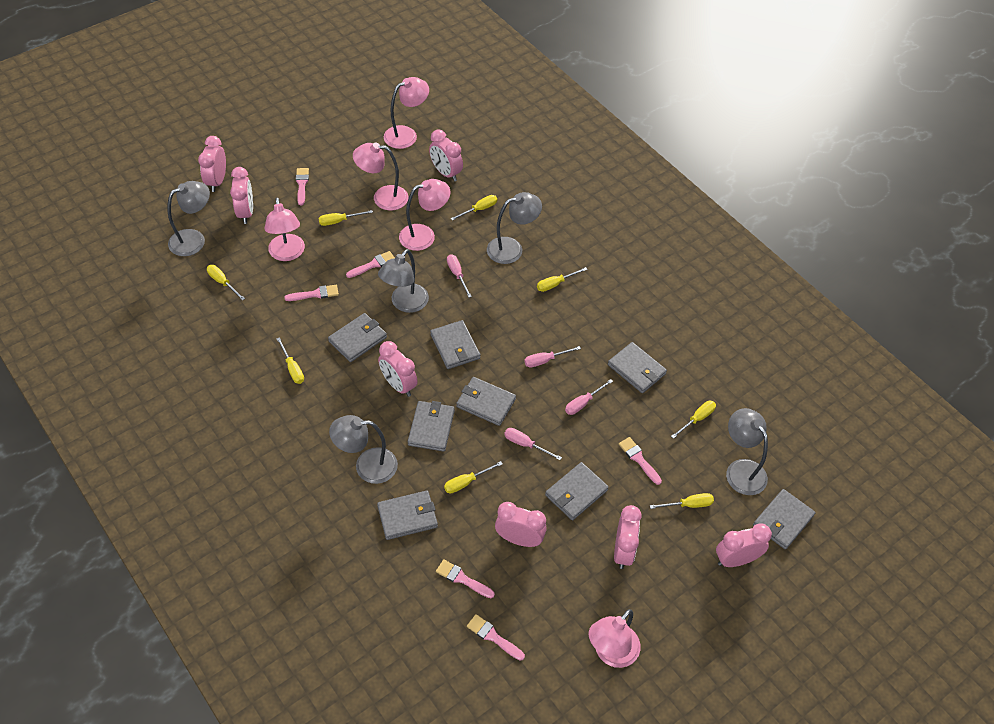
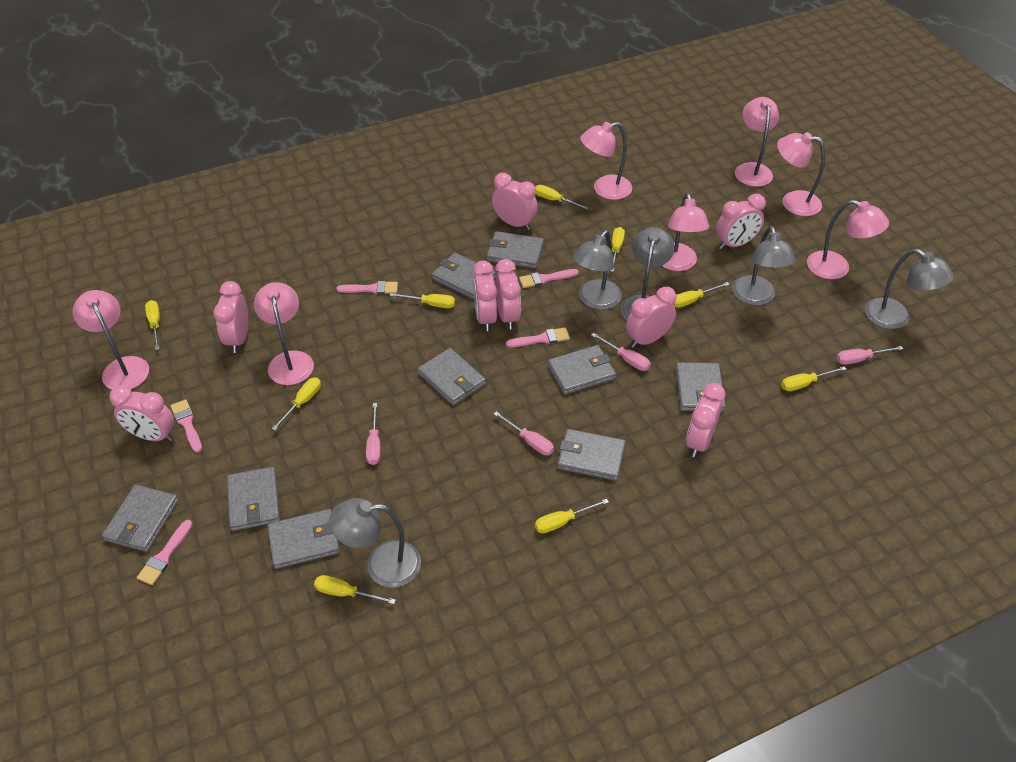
grey wallet: [328,313,387,362] [377,490,438,540] [408,401,455,452] [430,320,480,369] [456,377,516,426] [545,462,609,520] [608,342,667,393] [753,489,815,549] = 8 -> [102,485,179,552] [227,467,280,531] [267,509,340,569] [418,348,486,406] [432,253,496,299] [487,231,544,269] [548,345,616,395] [557,429,625,481] [675,362,726,412] = 9
pink brush: [284,285,339,301] [296,168,309,205] [346,251,395,278] [436,559,495,598] [467,614,525,661] [619,437,662,485] = 6 -> [137,520,193,585] [170,399,202,453] [336,281,398,294] [506,327,570,347] [519,269,579,288] = 5
pink clock: [198,136,226,192] [230,167,253,224] [378,341,418,397] [429,129,463,182] [495,502,547,547] [614,505,642,569] [716,523,772,567] = 7 -> [109,385,174,441] [213,281,248,353] [473,261,497,331] [492,173,538,230] [495,259,521,329] [626,287,677,348] [686,383,725,457] [716,194,766,249] = 8
pink lamp: [264,198,305,261] [353,143,408,211] [384,77,429,149] [399,179,450,251] [589,609,641,668] = 5 -> [73,290,149,390] [254,282,314,385] [580,122,632,200] [662,193,709,271] [735,97,779,187] [777,132,825,216] [807,200,889,279] = 7
yellow screwdriver: [207,265,245,300] [276,337,304,384] [319,210,373,226] [444,461,503,493] [451,195,497,221] [537,267,588,292] [650,493,714,509] [671,401,716,439] = 8 -> [145,300,160,350] [272,377,321,431] [314,575,396,604] [390,293,455,308] [535,185,589,210] [535,499,609,533] [611,227,625,272] [673,282,730,308] [781,366,847,391] = 9

